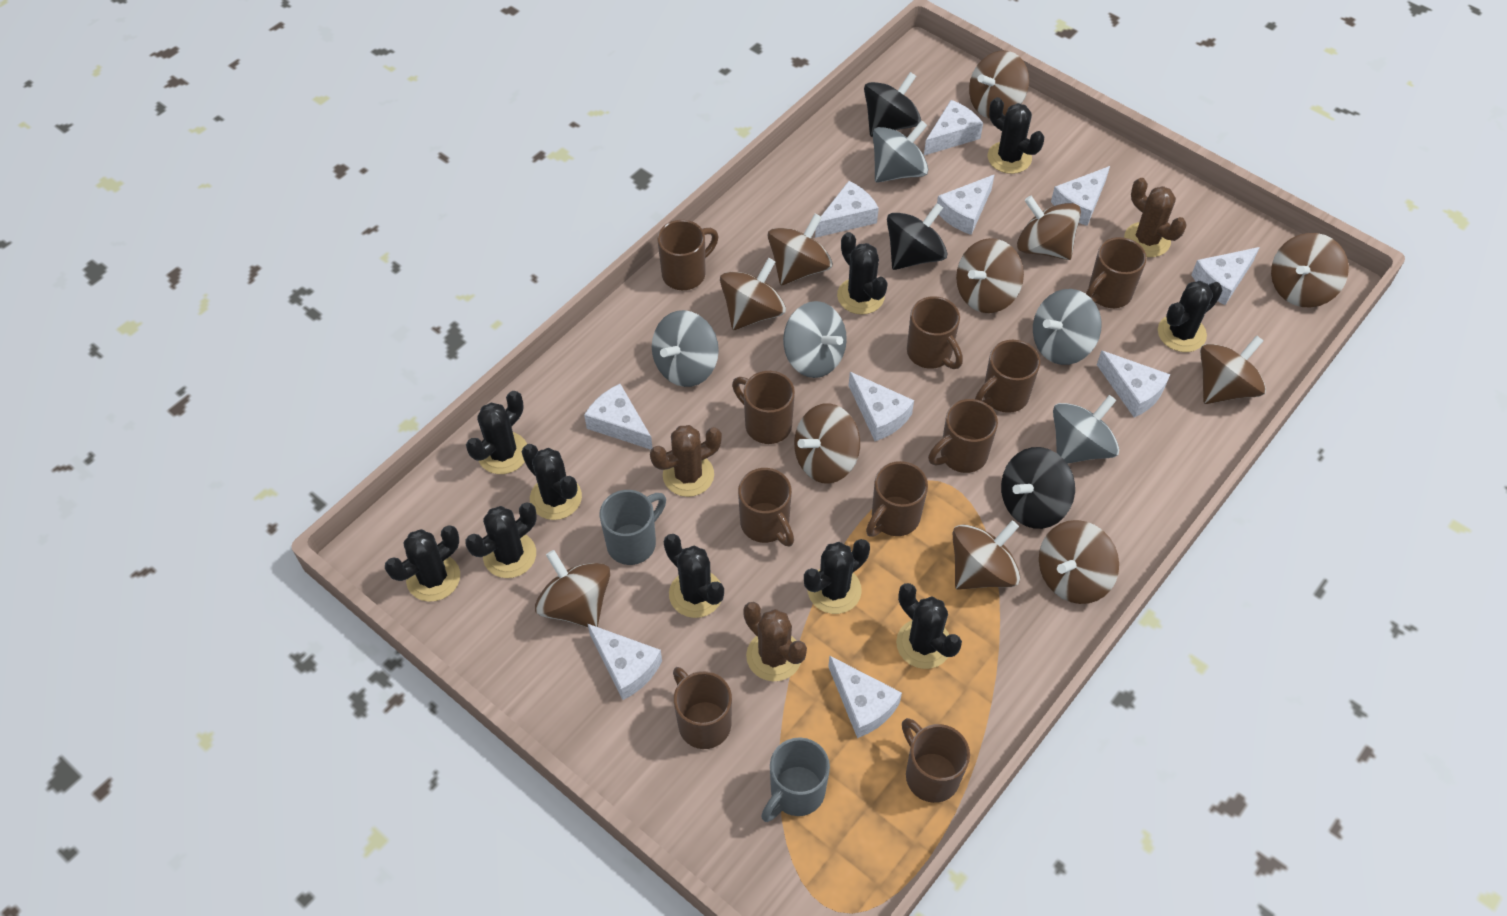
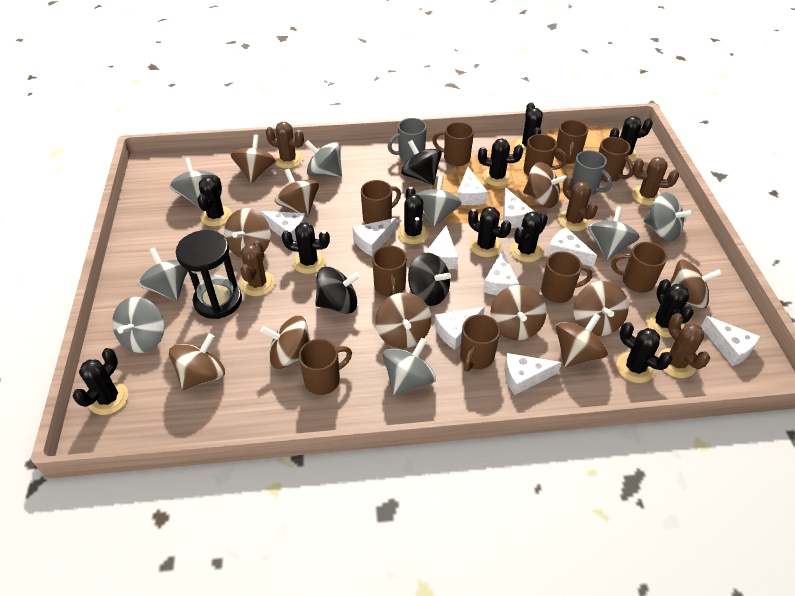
black cactus: [385,525,460,602] [465,502,537,578] [466,391,527,474] [522,444,582,520] [664,534,724,618] [804,539,870,614] [837,232,888,314] [896,583,962,669] [988,97,1044,174] [1158,281,1223,352] = 10 -> [72,348,128,415] [197,175,232,226] [281,222,330,274] [397,187,429,244] [468,206,511,257] [478,139,523,186] [510,211,548,263] [515,102,543,154] [609,116,653,163] [616,322,673,383] [646,279,694,337] = 11
black hourglass: none = 0 -> [176,230,242,319] = 1
brown cactus: [650,425,722,497] [743,602,807,681] [1124,178,1187,257] = 3 -> [240,240,275,296] [266,122,304,169] [558,176,598,231] [632,157,679,206] [658,313,710,378] = 5
grey spinning top: [652,310,719,387] [783,301,847,378] [873,120,928,183] [1033,289,1102,365] [1053,395,1119,464] = 5 -> [112,297,164,353] [138,247,188,301] [169,158,215,207] [304,140,342,177] [383,338,436,395] [415,175,462,227] [588,206,640,260] [643,192,694,241] = 8

